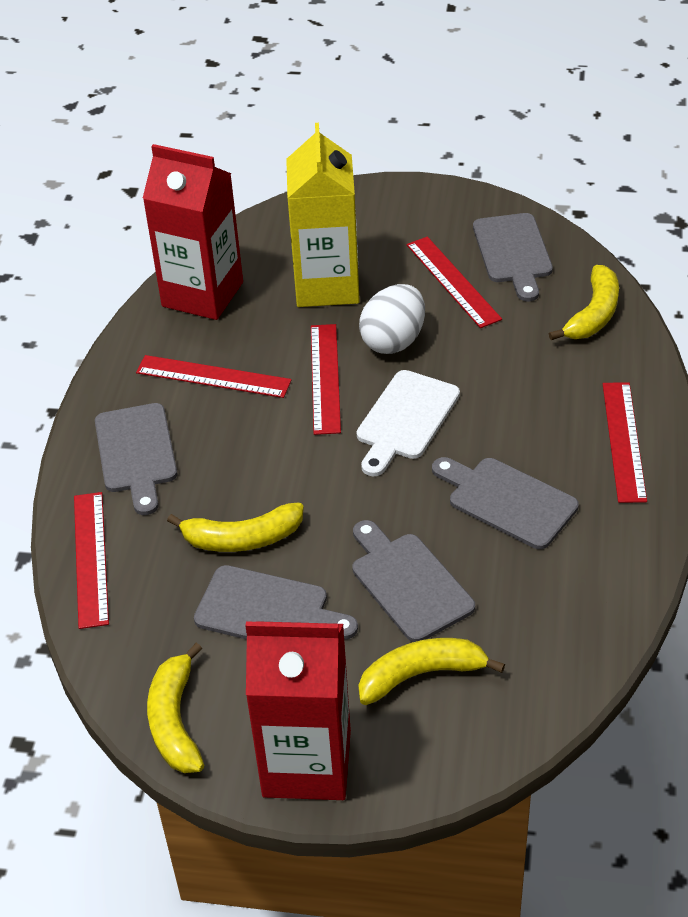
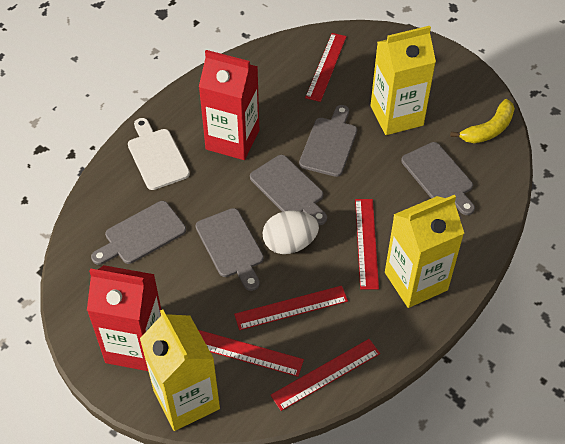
yellow banana: [147,643,204,773] [167,502,304,552] [359,638,505,705] [549,265,619,340] = 4 -> [450,99,515,143] = 1
yellow carton: [286,123,360,307] = 1 -> [140,310,220,431] [370,26,436,135] [385,195,464,308] = 3

